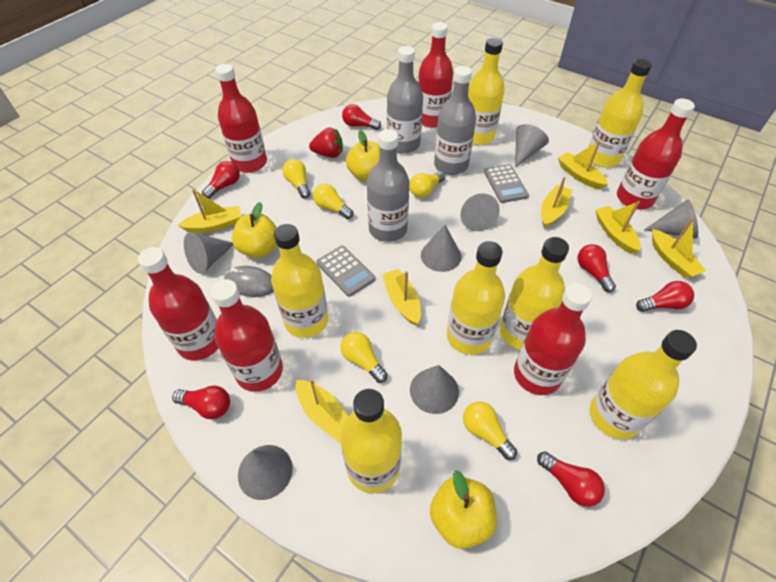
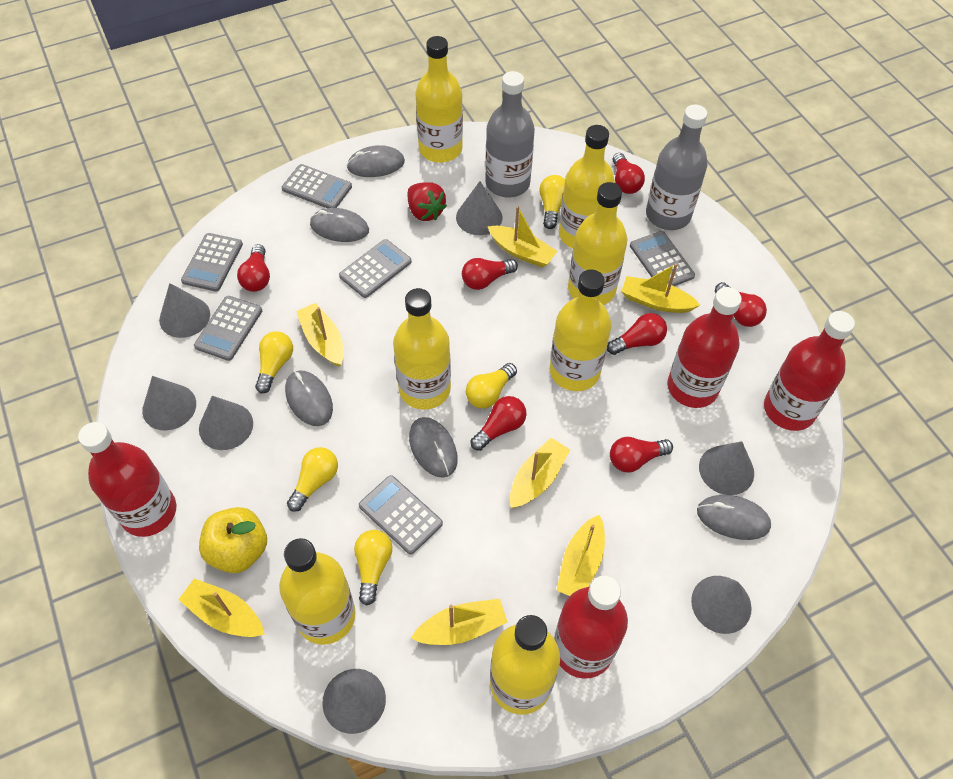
grey bottle: [367,129,409,242] [387,46,423,154] [434,66,476,175] = 3 -> [485,71,535,197] [646,105,708,230] = 2
grey calculator: [316,246,375,297] [484,164,529,203] = 2 -> [181,233,243,292] [194,296,262,361] [282,164,352,208] [339,239,412,298] [359,475,443,554] [630,231,695,286] = 6
grey mouse: [224,266,274,297] = 1 -> [285,370,333,426] [310,208,369,242] [346,145,405,177] [409,417,458,478] [697,495,771,540] = 5
red bottle: [138,247,218,360] [210,279,283,392] [215,64,267,173] [418,22,454,128] [514,283,592,395] [617,98,695,210] = 6 -> [78,422,176,537] [554,576,628,679] [667,287,742,408] [764,311,855,431] = 4
red light bulb: [172,385,230,419] [202,161,240,199] [342,104,381,130] [537,451,605,507] [577,244,616,292] [636,281,694,312] = 6 -> [237,244,270,292] [462,258,518,290] [470,396,526,451] [607,313,667,355] [610,437,673,473] [612,153,645,194] [715,282,767,327] = 7
yellow apple: [232,202,277,258] [346,130,380,181] [430,470,497,549] = 3 -> [199,507,267,573] = 1

